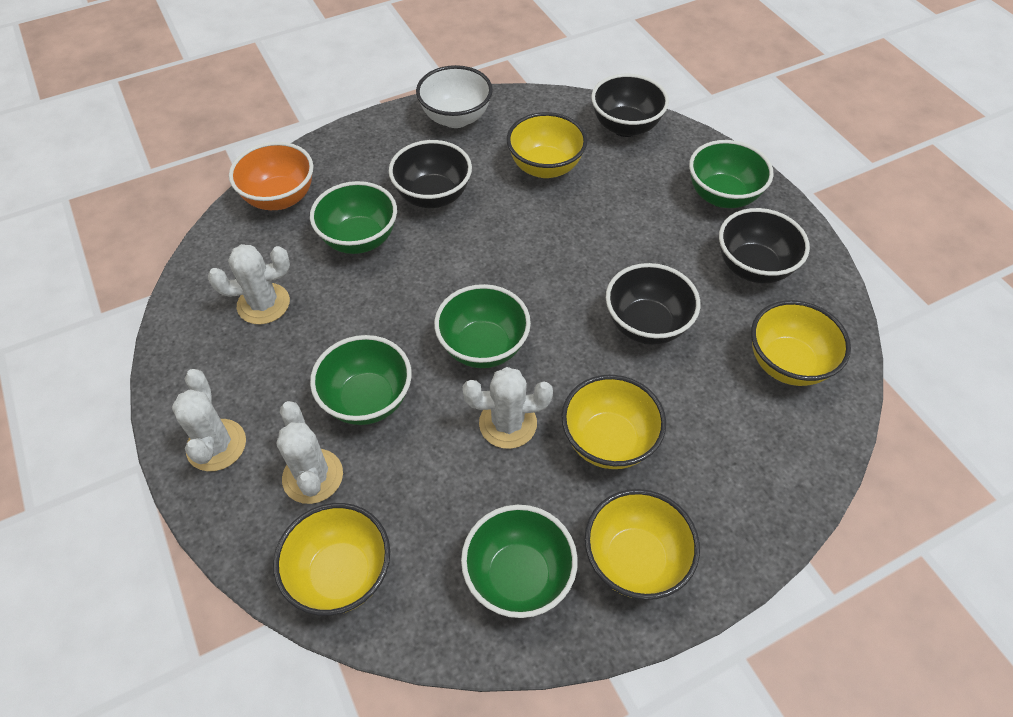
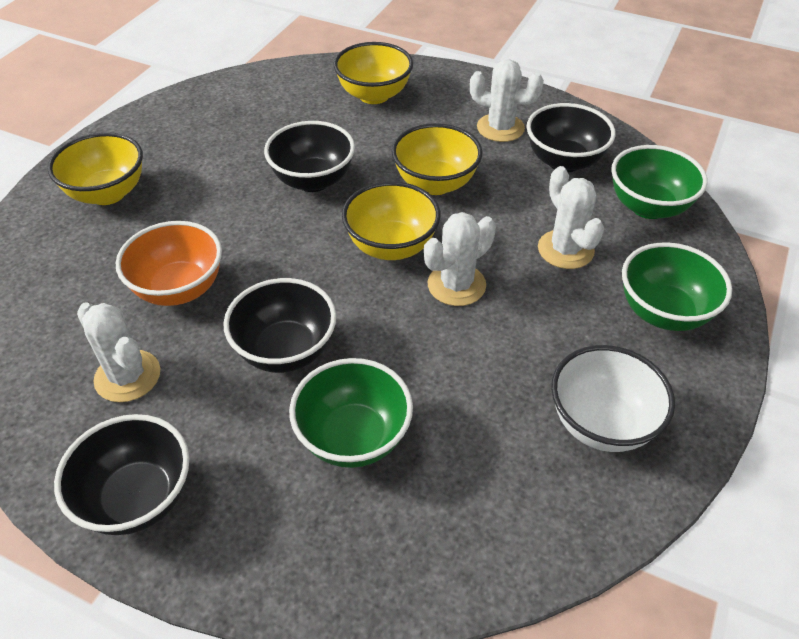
green bowl: [310,181,397,254] [310,335,412,425] [434,284,531,368] [461,505,578,618] [689,140,774,208] = 5 -> [289,358,413,468] [611,145,708,219] [622,242,732,331] = 3
yellow bowl: [273,503,390,616] [507,112,587,178] [561,375,666,469] [585,489,700,600] [751,300,851,386] = 5 -> [48,132,143,205] [333,42,413,104] [342,182,441,260] [392,123,482,195] = 4

